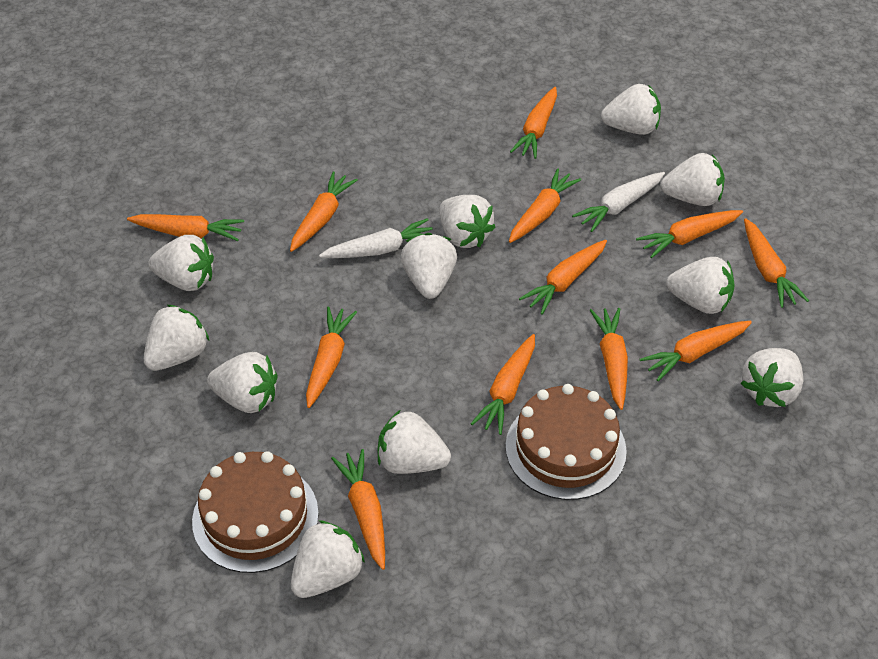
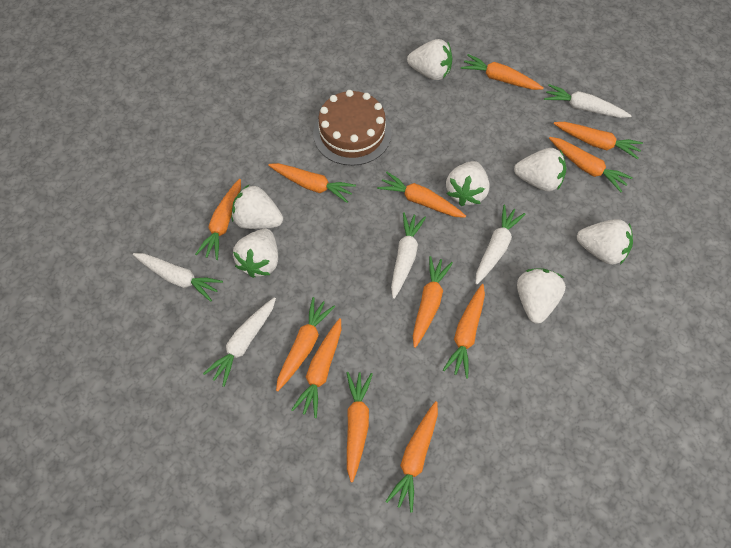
brown cake: [192,451,319,573] [506,384,627,500] = 2 -> [313,90,392,166] = 1
white carrot: [319,218,433,258] [572,172,665,232] = 2 -> [133,253,223,302] [203,297,276,387] [391,212,426,299] [475,205,525,285] [544,84,632,118] = 5
white strawberry: [144,305,209,371] [148,235,214,291] [207,352,278,413] [291,520,365,598] [378,410,451,474] [401,233,457,299] [439,195,495,248] [601,84,661,135] [661,153,725,206] [666,257,735,314] [740,348,803,407] = 11 -> [232,185,283,229] [233,229,278,278] [407,39,452,80] [446,161,490,206] [514,148,566,191] [517,268,566,324] [577,219,633,265] = 7

